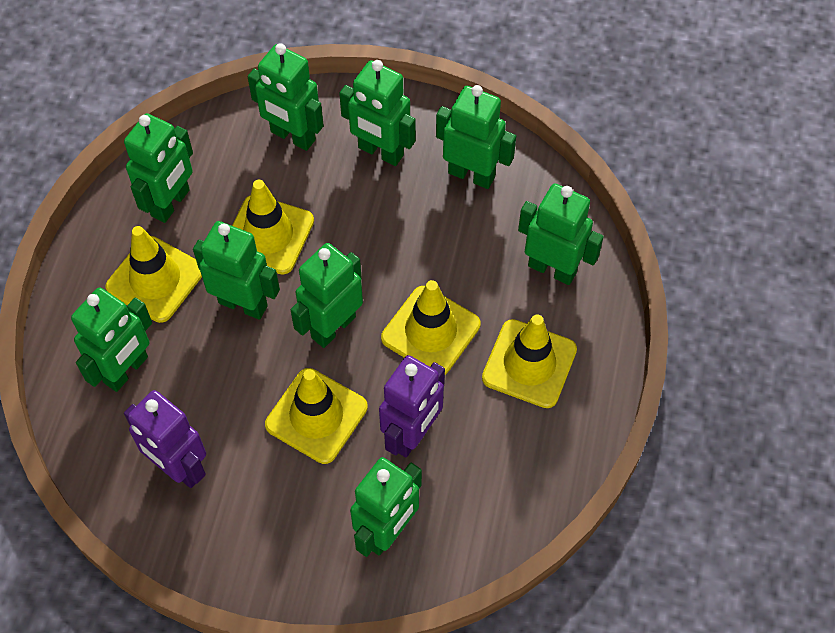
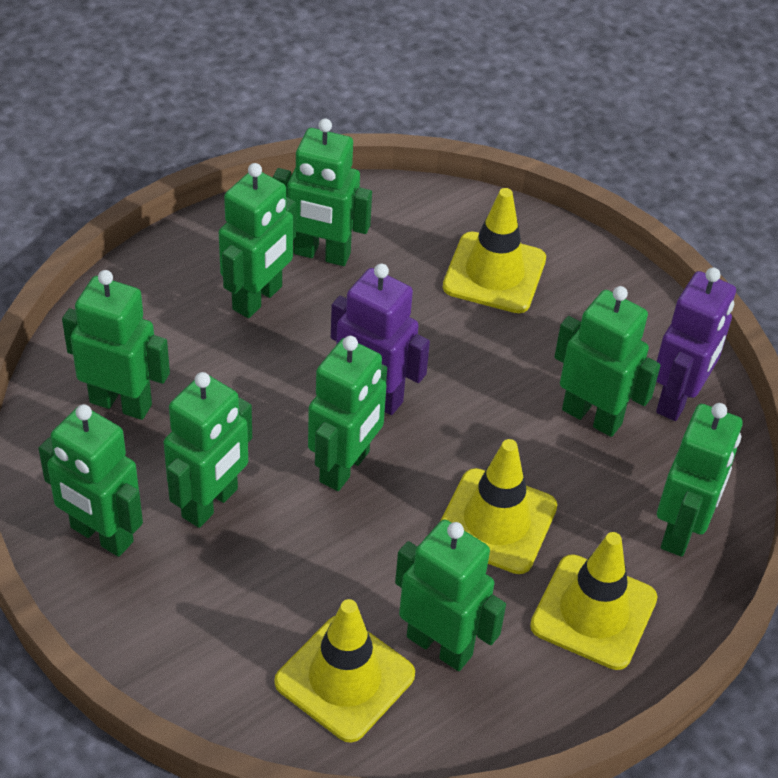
yellow traffic cone: [105,226,202,323] [232,180,314,275] [265,368,368,464] [381,280,481,375] [482,314,577,408] = 5 -> [274,599,415,743] [441,439,557,574] [443,188,546,313] [530,532,658,670] = 4

